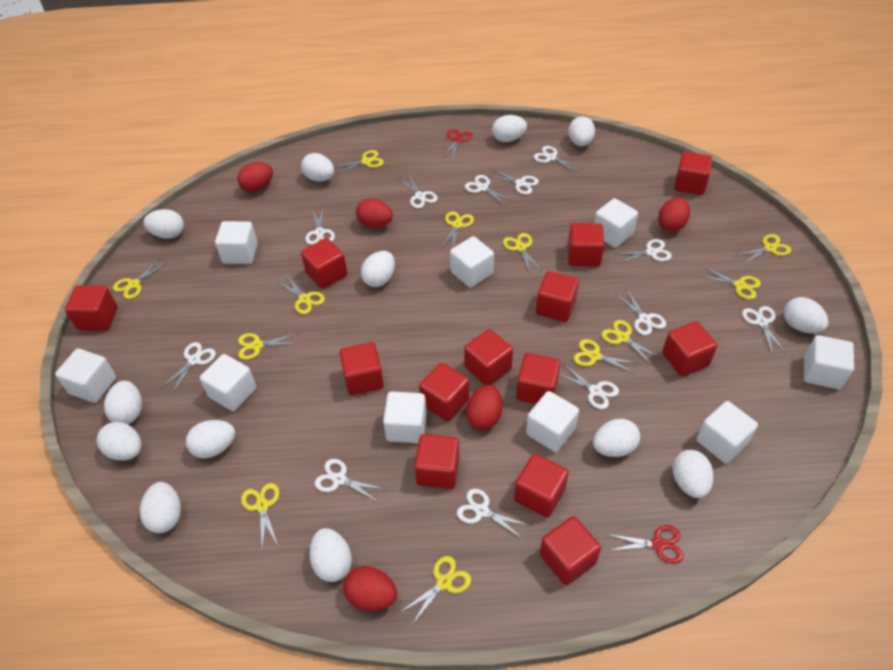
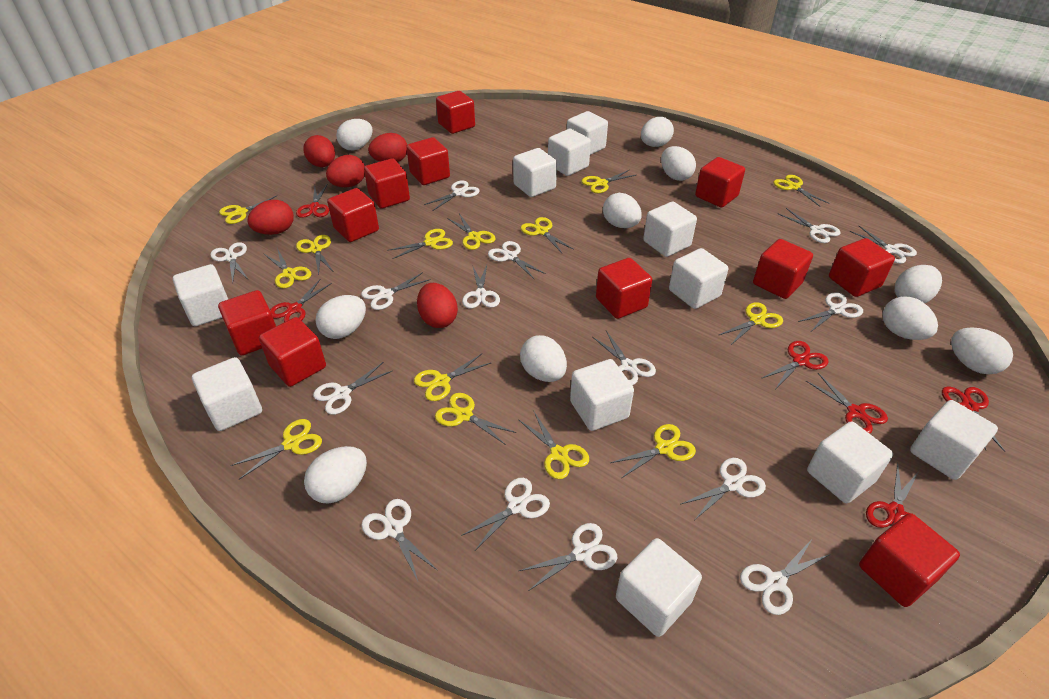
red cube: [65,285,118,331] [301,238,347,289] [340,342,384,395] [414,434,459,489] [419,362,469,421] [464,329,513,385] [514,454,569,518] [516,353,561,404] [536,271,579,322] [540,516,601,585] [568,223,604,267] [662,321,717,376] [674,151,712,195] = 13 -> [218,290,276,355] [259,317,326,387] [327,188,379,242] [364,158,410,209] [406,137,450,185] [436,91,475,134] [596,258,652,319] [695,157,745,208] [753,239,813,299] [829,238,895,297] [859,513,960,607] = 11
red scissors: [442,129,472,158] [607,525,684,564] = 2 -> [270,280,332,322] [296,185,329,218] [762,341,829,388] [806,373,888,434] [866,463,919,528] [942,387,1006,452] = 6
white cube: [55,348,116,403] [200,354,256,411] [215,221,258,264] [383,392,427,443] [450,236,494,288] [526,391,579,452] [594,198,638,248] [696,401,758,463] [804,335,854,389] = 9 -> [173,264,228,326] [192,357,262,431] [513,148,557,197] [548,129,591,176] [567,111,608,155] [570,359,634,431] [616,538,702,637] [643,202,697,257] [669,248,728,309] [807,421,893,503] [910,400,998,480] = 11
white egg: [97,422,142,460] [104,381,142,424] [140,482,181,533] [143,209,184,239] [186,420,235,458] [301,153,334,182] [309,528,352,582] [361,251,395,287] [492,115,527,142] [568,116,595,146] [593,419,640,457] [672,450,714,498] [784,297,828,333] = 13 -> [304,446,367,504] [316,295,366,339] [336,119,373,150] [520,335,567,382] [603,193,642,228] [641,117,674,147] [661,146,696,181] [882,297,938,340] [895,265,942,303] [951,328,1013,375] = 10
white scissors: [161,342,216,394] [305,206,335,245] [315,459,384,502] [399,173,438,208] [457,489,530,539] [465,175,513,205] [489,169,539,195] [534,146,583,173] [559,364,619,409] [616,239,672,263] [616,290,666,335] [742,306,786,355] = 12 -> [210,242,248,283] [313,362,392,415] [361,272,431,310] [362,499,438,581] [424,180,480,211] [461,478,550,550] [462,265,500,309] [488,241,546,280] [519,523,617,590] [593,331,656,385] [680,458,766,520] [740,538,831,615] [778,208,841,243] [798,292,863,331] [850,225,917,264] = 15
yellow scissors: [113,258,168,299] [238,333,299,360] [241,483,279,548] [276,274,325,314] [334,150,384,174] [400,556,471,625] [441,211,474,248] [503,233,541,273] [574,339,639,373] [601,320,660,365] [700,267,761,300] [735,234,791,264] = 12 -> [219,195,283,224] [231,419,322,479] [264,248,311,288] [296,235,333,275] [387,229,453,259] [414,354,491,401] [435,393,516,445] [447,214,496,250] [518,412,589,479] [521,217,574,254] [581,170,636,193] [610,424,696,478] [719,302,783,345] [773,175,829,207] = 14

